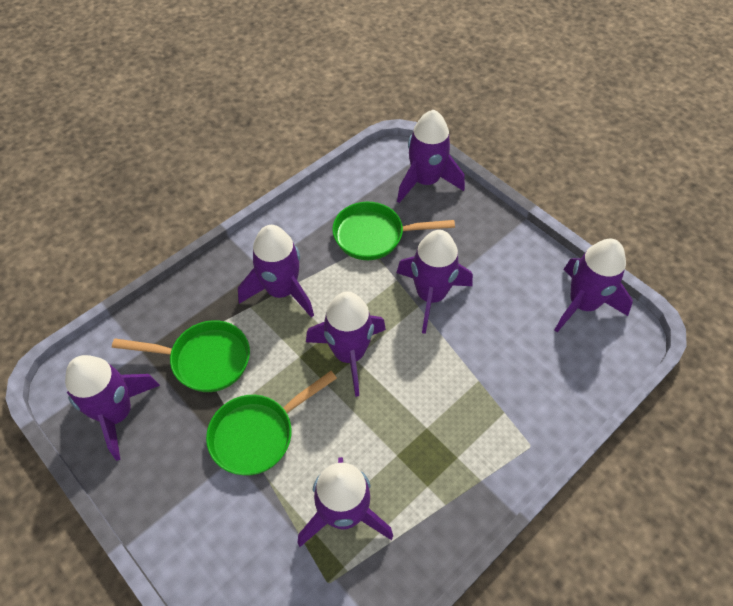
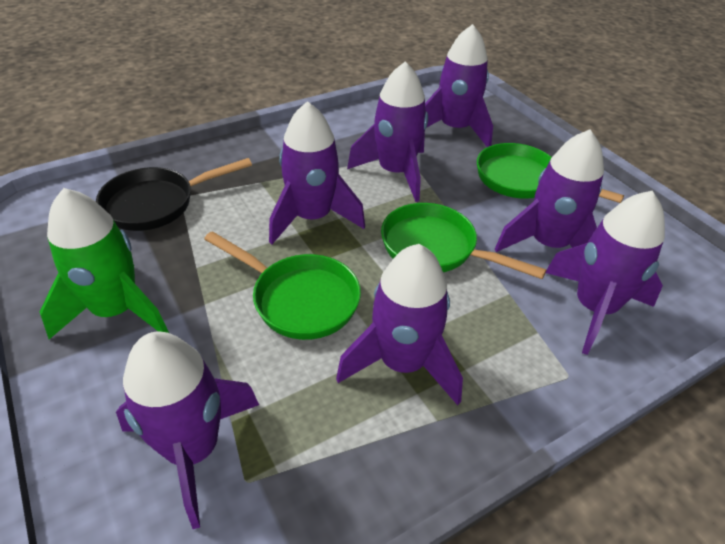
black pan: none = 0 -> [96,158,252,231] = 1
green rocket: none = 0 -> [40,188,169,339] = 1

